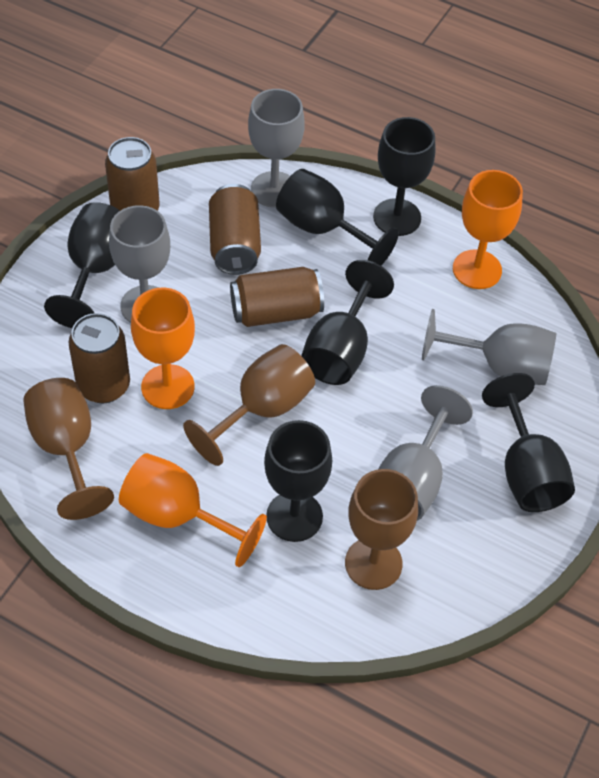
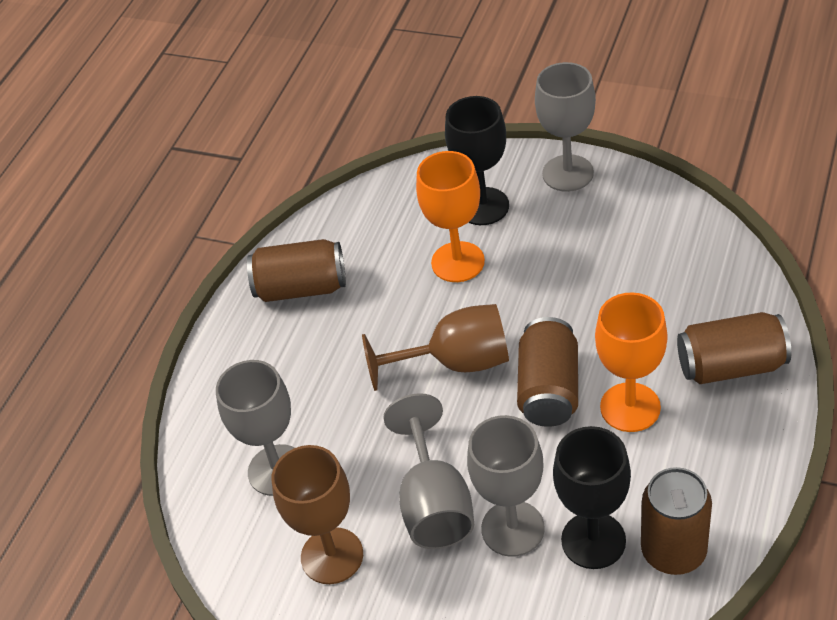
black goblet: [44,202,120,328] [264,420,332,542] [276,169,399,265] [301,260,394,385] [373,117,436,236] [482,373,575,512] = 6 -> [445,96,509,225] [553,426,631,569] = 2
brown goblet: [23,378,114,520] [183,344,315,466] [345,469,418,590] = 3 -> [272,445,363,584] [362,304,509,391] = 2
orange goblet: [119,453,267,567] [131,288,195,409] [453,170,523,289] = 3 -> [416,151,485,282] [595,292,667,432] = 2

